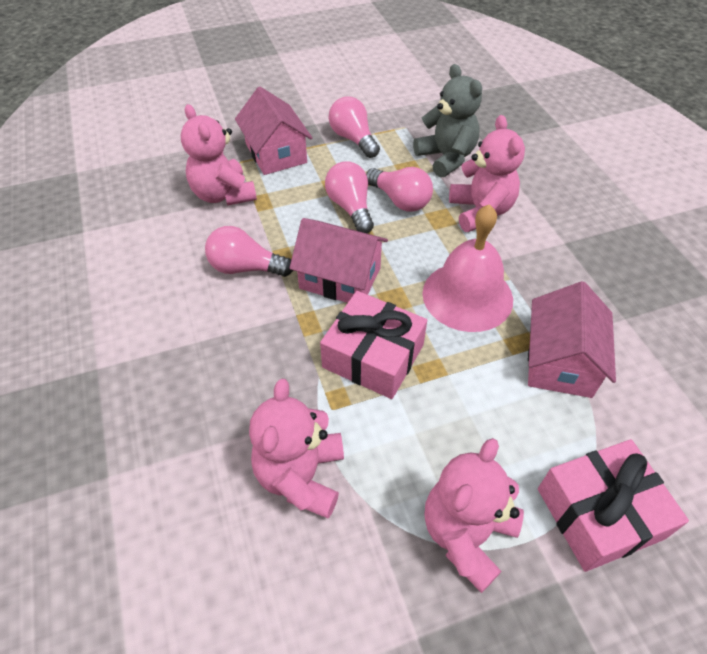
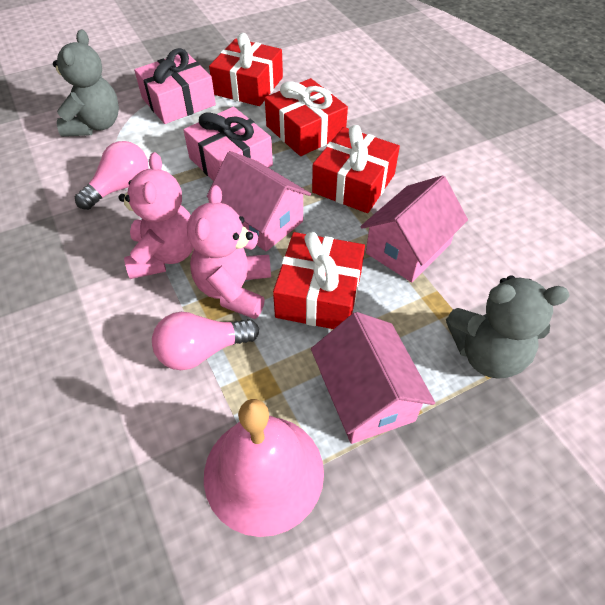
grey teddy bear: [413,64,482,177] = 1 -> [53,30,119,137] [446,275,570,379] = 2
pink light bulb: [205,226,293,277] [325,161,374,233] [329,96,380,158] [366,167,433,212] = 4 -> [75,141,148,210] [152,312,259,370] = 2
pink teddy bear: [181,104,257,206] [249,379,344,519] [424,438,524,593] [449,115,525,232] = 4 -> [119,152,193,279] [187,185,271,319] = 2
red gift: none = 0 -> [209,33,283,106] [265,78,348,156] [273,232,365,329] [312,125,400,213] = 4

